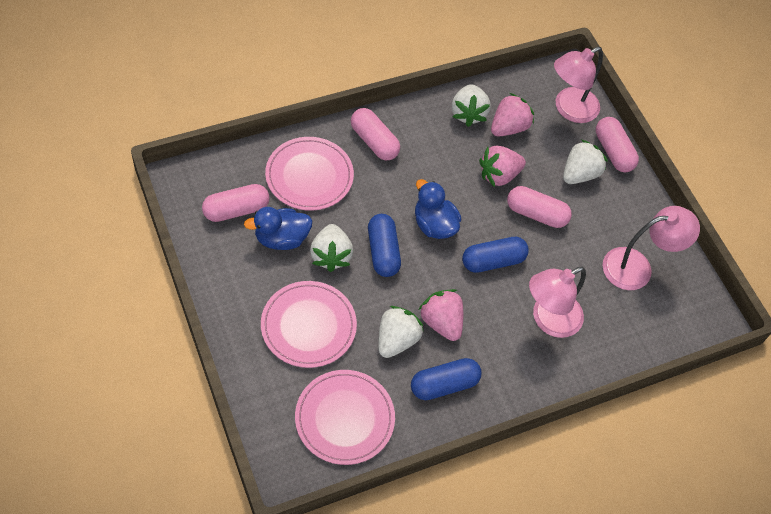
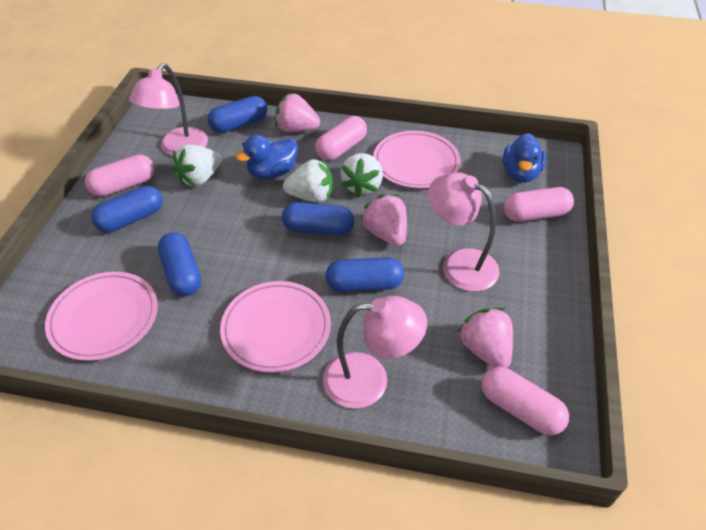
blue capsule: [368,214,401,277] [411,358,482,400] [462,237,529,273] = 3 -> [91,186,163,232] [158,232,201,296] [208,96,267,133] [282,202,354,236] [325,257,404,292] = 5
white strawberry: [310,224,353,272] [378,306,423,358] [452,84,491,127] [563,140,608,184] = 4 -> [173,145,221,186] [283,159,333,202] [341,153,383,198] = 3

